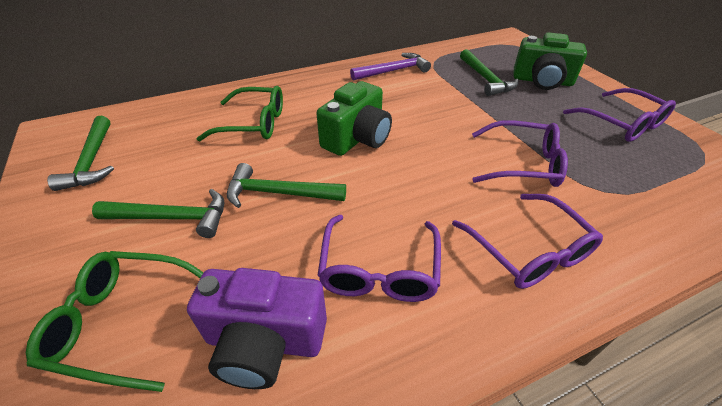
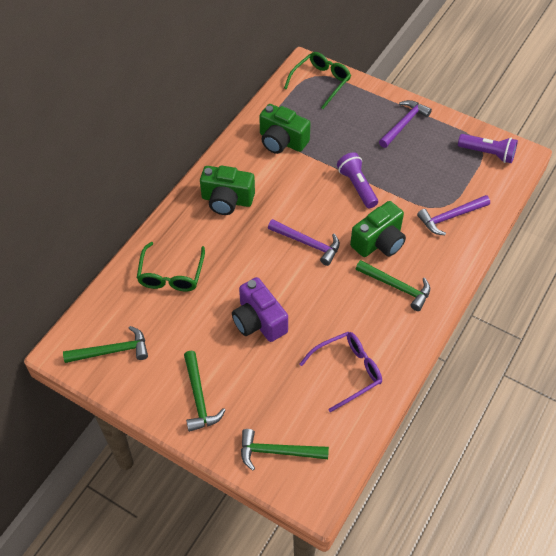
green camera: [317,81,392,156] [514,32,587,90] = 2 -> [200,165,255,215] [259,104,311,154] [350,201,406,257] = 3
purple flashlight: none = 0 -> [337,152,378,208] [458,134,518,163] = 2
purple glasses: [318,215,441,302] [452,194,603,289] [472,120,568,187] [563,88,676,142] = 4 -> [300,332,382,412] = 1
purple hammer: [350,53,431,81] = 1 -> [268,219,340,266] [379,100,432,148] [417,195,490,235] = 3

